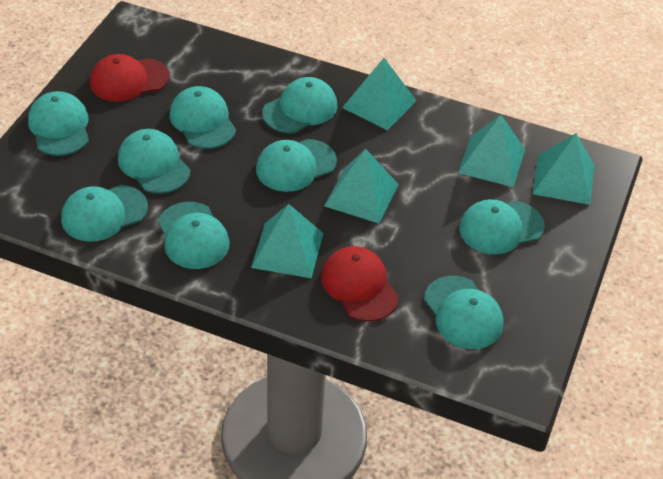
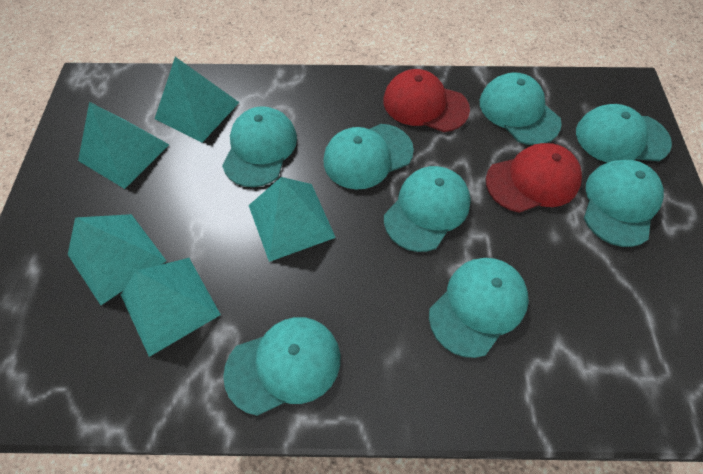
turquoise cap: [28,91,89,156] [61,185,148,242] [118,129,190,194] [158,202,230,269] [170,86,236,149] [256,139,337,192] [262,77,337,133] [424,276,503,349] [459,199,544,254] = 9 -> [222,106,297,187] [223,317,340,416] [323,124,414,190] [384,166,471,252] [429,258,529,358] [480,72,562,145] [576,104,672,163] [584,159,664,247] = 8

